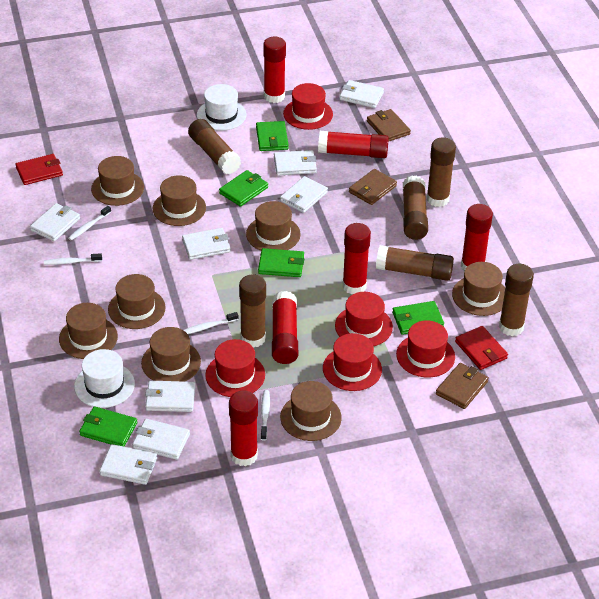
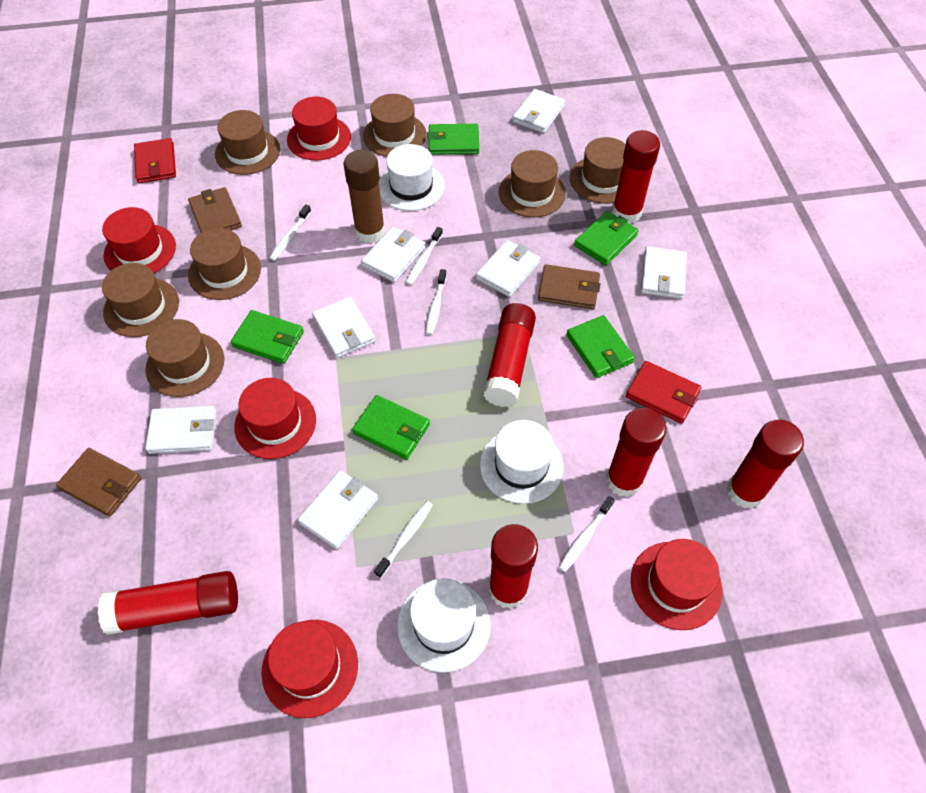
brown glue stick: [188,119,241,174] [239,274,266,348] [376,245,454,281] [403,176,428,240] [427,138,456,207] [499,264,534,336] = 6 -> [344,150,385,243] = 1
brown hat: [59,303,118,359] [91,156,144,206] [108,274,166,329] [141,327,201,382] [152,175,206,226] [246,201,301,251] [280,381,342,441] [452,262,505,316] = 8 -> [102,263,179,337] [145,319,224,397] [188,228,261,300] [215,110,280,175] [363,94,427,157] [499,150,566,217] [570,137,626,204] = 7
white hat: [74,349,135,408] [197,84,246,131] = 2 -> [379,144,445,211] [397,578,491,673] [480,420,564,504] = 3
white toothbrush: [44,253,102,265] [68,206,111,240] [184,312,239,334] [260,390,270,441] = 4 -> [269,204,311,261] [374,501,433,578] [405,227,443,285] [426,269,447,335] [558,496,615,572] = 5
white wallet: [30,203,80,242] [99,444,157,485] [132,419,190,460] [145,381,196,412] [182,228,231,260] [274,150,317,175] [280,176,328,213] [340,80,384,108] = 8 -> [145,406,217,454] [298,470,378,549] [312,297,375,358] [361,227,425,282] [476,240,540,297] [512,89,565,133] [641,246,687,299] = 7

